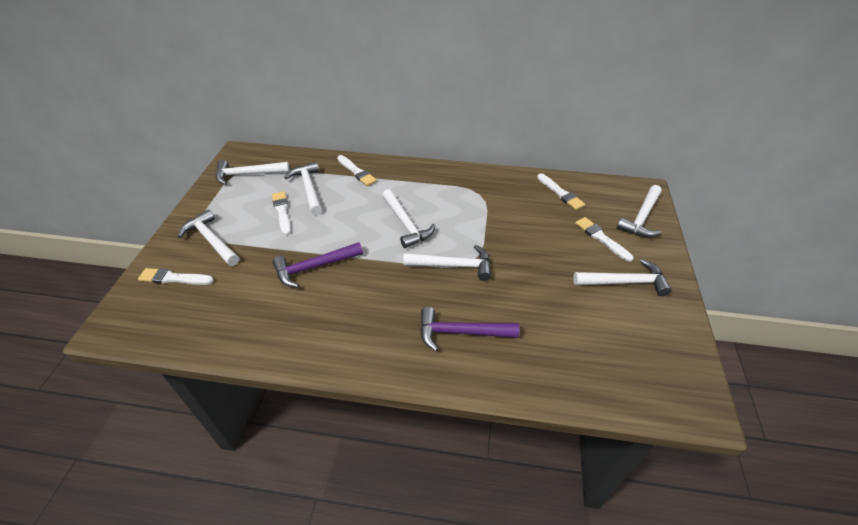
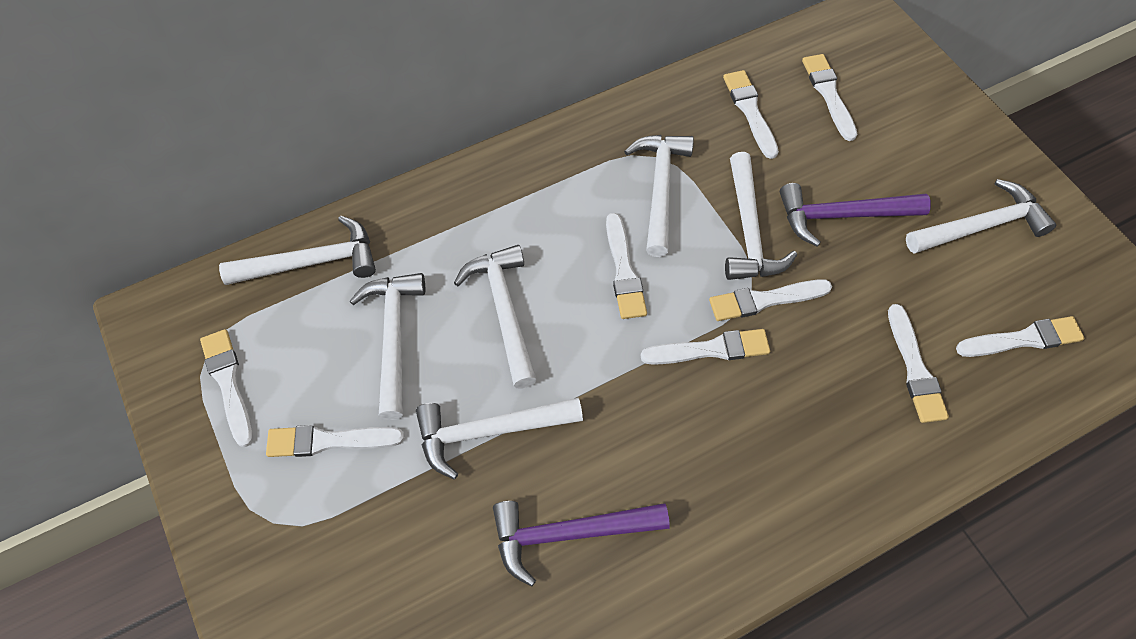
white brush: [138,268,214,285] [272,191,291,235] [337,155,377,186] [537,173,585,210] [575,217,633,262] = 5 -> [200,329,253,447] [266,425,404,457] [606,213,647,319] [641,329,770,365] [709,279,832,321] [723,70,779,159] [802,54,857,141] [888,304,949,423] [956,316,1085,357] = 9

